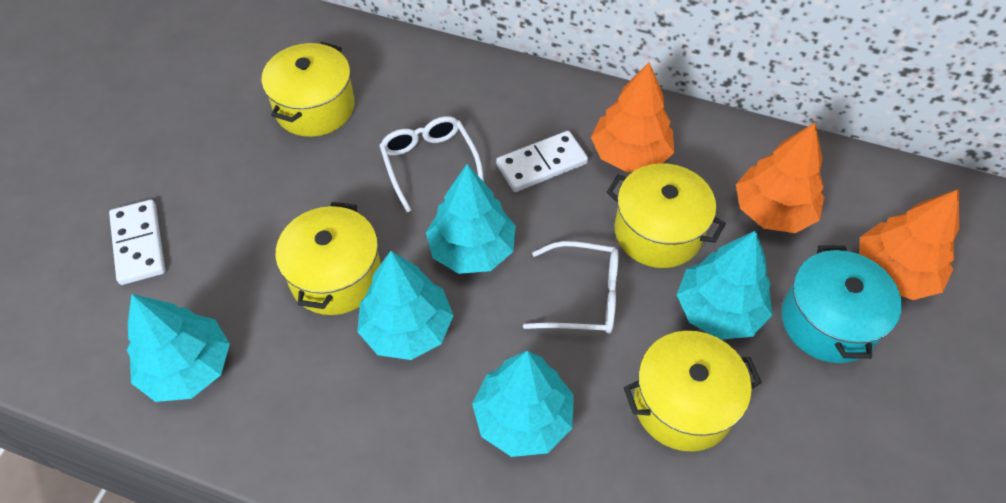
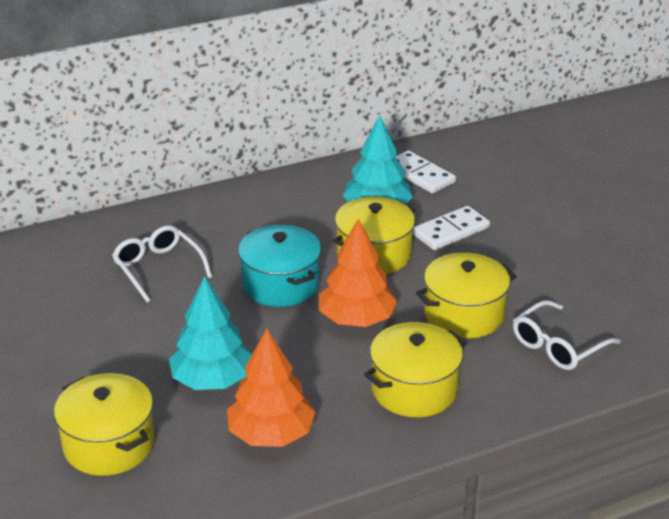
orange tree: [591,62,674,172] [736,123,824,233] [859,189,959,300] = 3 -> [227,329,316,447] [319,218,398,327] = 2
turquoise tree: [127,294,230,402] [357,251,454,360] [426,164,516,274] [472,351,574,457] [677,230,772,340] = 5 -> [169,276,252,390] [343,115,413,204] = 2

